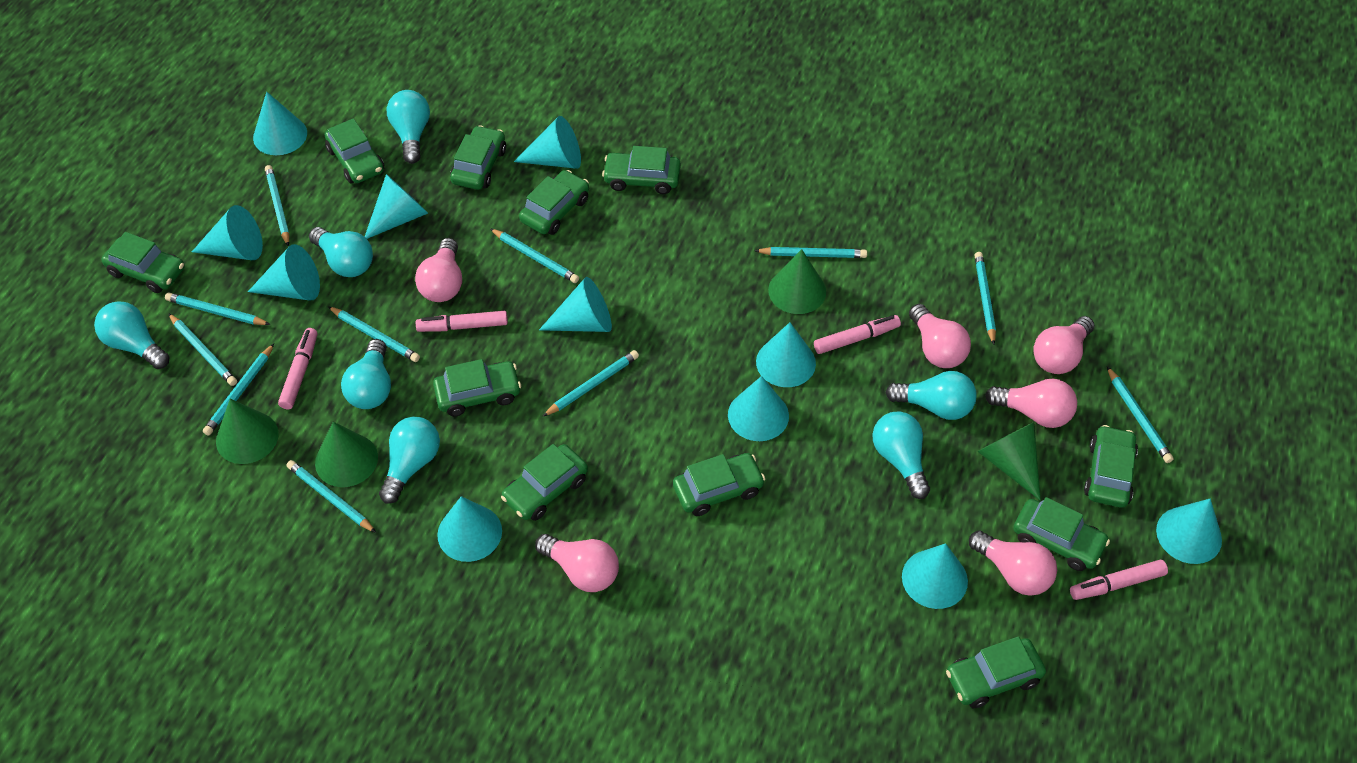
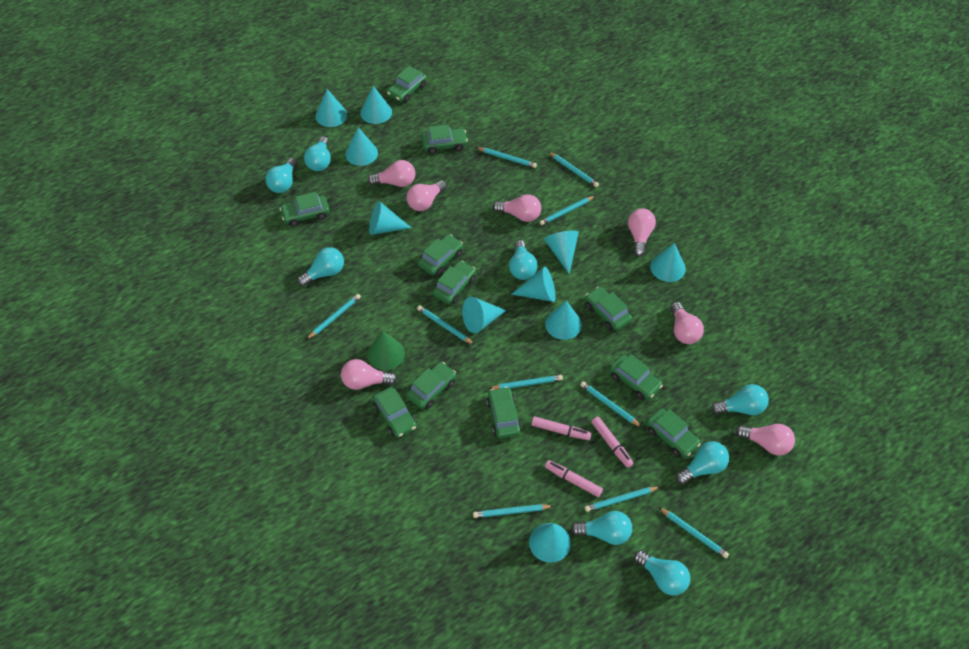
green cone: [216,399,279,464] [315,422,378,487] [768,249,826,314] [977,422,1041,500] = 4 -> [367,331,405,370] = 1
pink light bulb: [415,238,462,302] [535,534,619,592] [909,304,971,368] [969,530,1057,596] [985,378,1077,428] [1033,316,1095,374] = 6 -> [341,359,397,390] [367,160,415,187] [406,180,447,211] [493,194,541,222] [628,208,656,257] [671,302,704,344] [736,424,795,456] = 7
pink marker: [278,328,317,409] [416,311,508,332] [814,315,901,354] [1070,560,1168,600] = 4 -> [531,416,592,440] [545,460,603,497] [592,417,634,468] = 3
turquoise cone: [192,205,263,260] [248,244,320,301] [253,92,307,155] [365,174,428,239] [437,496,502,562] [514,116,581,169] [539,277,612,332] [728,376,789,441] [756,322,816,387] [902,543,968,609] [1156,499,1222,564] = 11 -> [316,89,347,127] [345,127,378,166] [360,86,392,124] [369,201,411,235] [462,297,507,334] [512,267,555,302] [529,523,571,563] [544,230,579,274] [545,301,582,340] [650,243,686,282] = 10
turquoise light bulb: [94,301,170,369] [309,227,373,277] [341,339,391,409] [379,417,440,504] [387,90,430,164] [872,411,930,499] [886,371,977,420] = 7 -> [265,158,297,193] [297,247,344,287] [304,136,331,171] [509,240,538,280] [571,511,632,545] [634,550,690,596] [676,442,729,484] [711,384,769,415] = 8
turquoise pencil: [165,293,271,325] [168,313,237,386] [203,344,274,436] [265,165,289,247] [287,460,376,533] [328,306,420,362] [490,228,579,283] [542,350,639,417] [754,247,867,258] [974,252,996,345] [1107,367,1174,463] = 11 -> [306,294,361,340] [417,305,475,345] [473,504,553,518] [476,147,537,168] [489,375,563,390] [540,196,595,225] [549,152,599,187] [580,381,642,427] [585,486,660,512] [659,507,729,558] = 10

